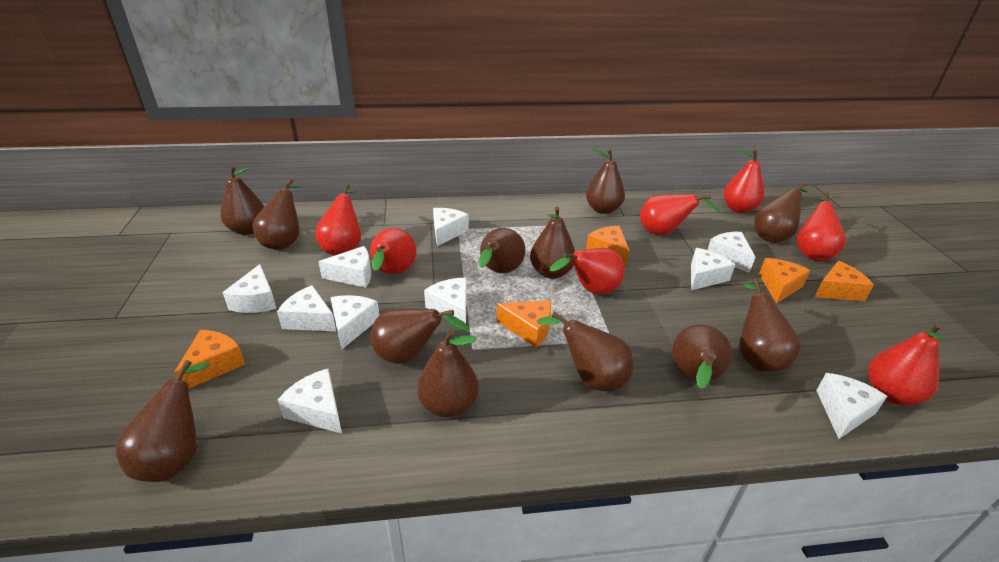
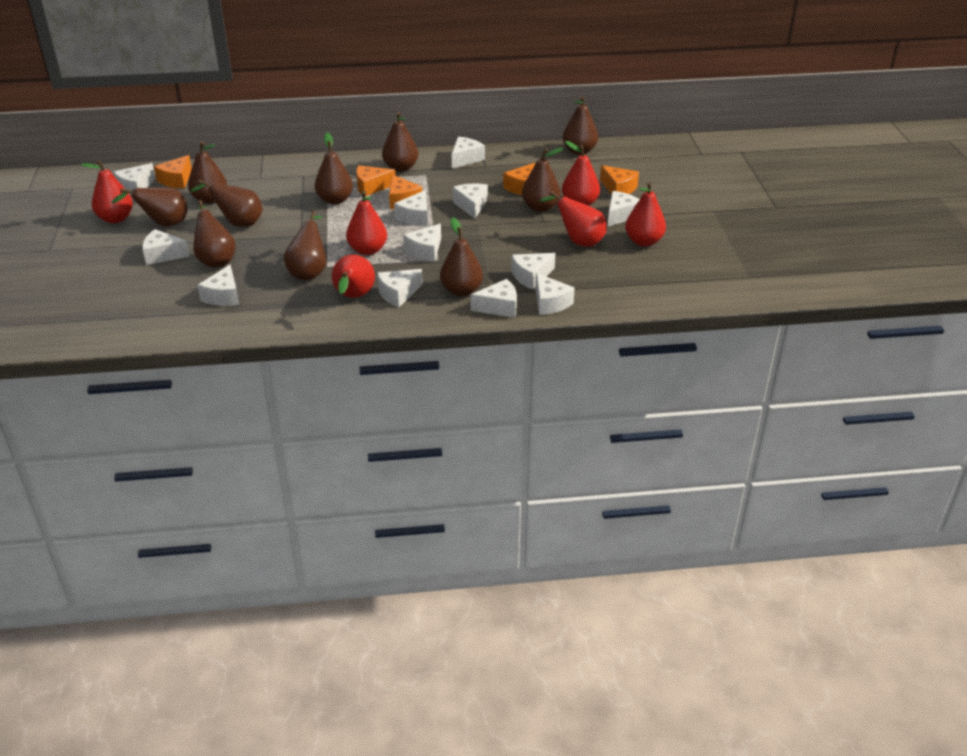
brown pear: [115,360,210,482] [220,165,264,235] [252,179,302,250] [371,308,469,364] [417,330,479,417] [479,228,525,273] [530,207,575,279] [537,311,633,391] [586,148,625,214] [672,324,732,389] [739,279,801,372] [754,182,808,243] = 12 -> [111,187,188,227] [188,141,227,204] [190,180,263,227] [193,200,236,268] [284,210,327,280] [315,133,353,205] [382,112,418,172] [440,217,483,296] [522,148,563,212] [563,96,598,155] = 10
red pear: [315,184,361,255] [370,228,417,274] [550,248,625,295] [640,194,720,235] [724,148,764,213] [797,192,846,261] [868,323,944,405] = 7 -> [80,160,133,223] [331,254,375,298] [346,191,387,255] [540,191,607,247] [562,141,600,206] [625,182,666,246] = 6
white cheese: [222,264,276,313] [277,285,336,331] [278,369,342,433] [318,246,371,288] [330,295,379,349] [424,278,467,324] [433,208,469,246] [691,248,736,290] [708,232,755,273] [816,373,887,439] = 10 -> [114,163,156,195] [142,229,190,265] [197,265,239,306] [377,269,423,307] [394,190,428,226] [403,224,441,262] [452,137,485,169] [452,183,488,219] [471,279,517,318] [511,253,555,289] [535,273,575,315] [607,191,640,227] = 12

